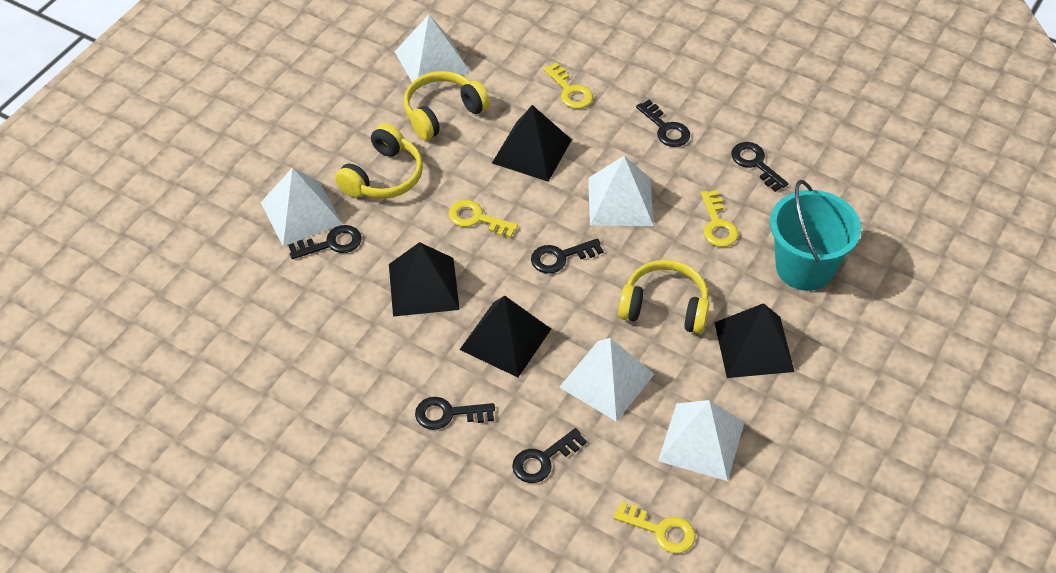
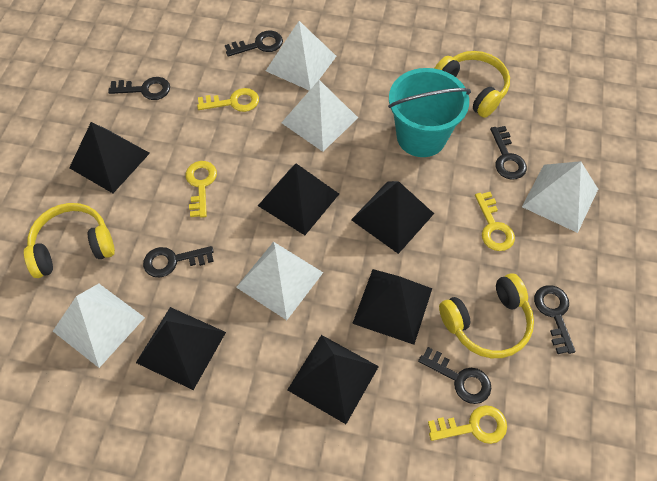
black pyramid: [389,242,460,317] [459,296,551,377] [492,105,572,182] [714,303,794,378] = 4 -> [69,122,150,193] [136,307,226,390] [258,163,339,235] [287,335,379,424] [351,181,434,254] [352,269,432,345] = 6

